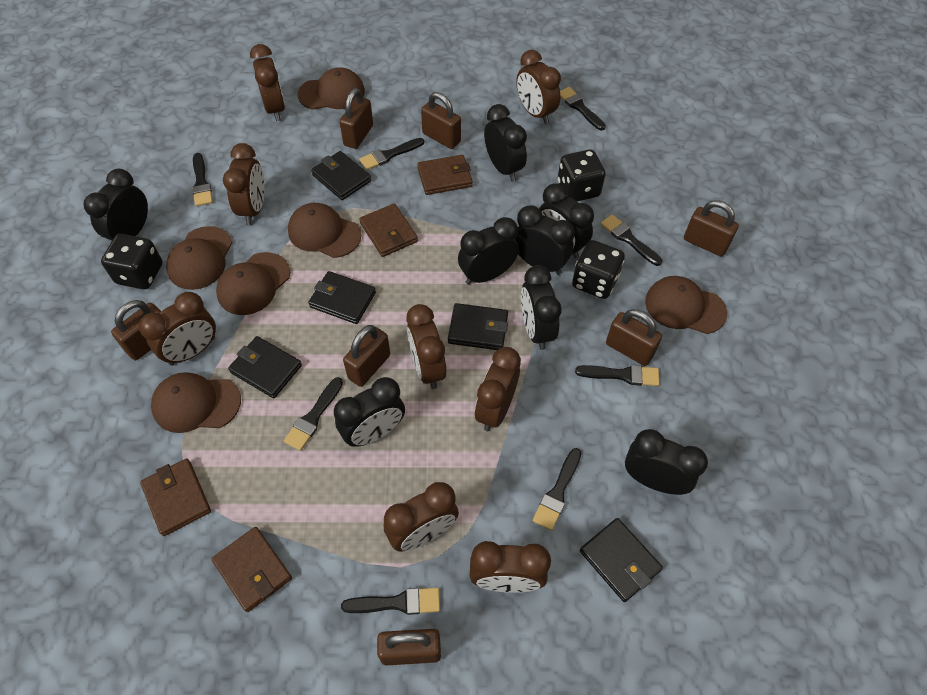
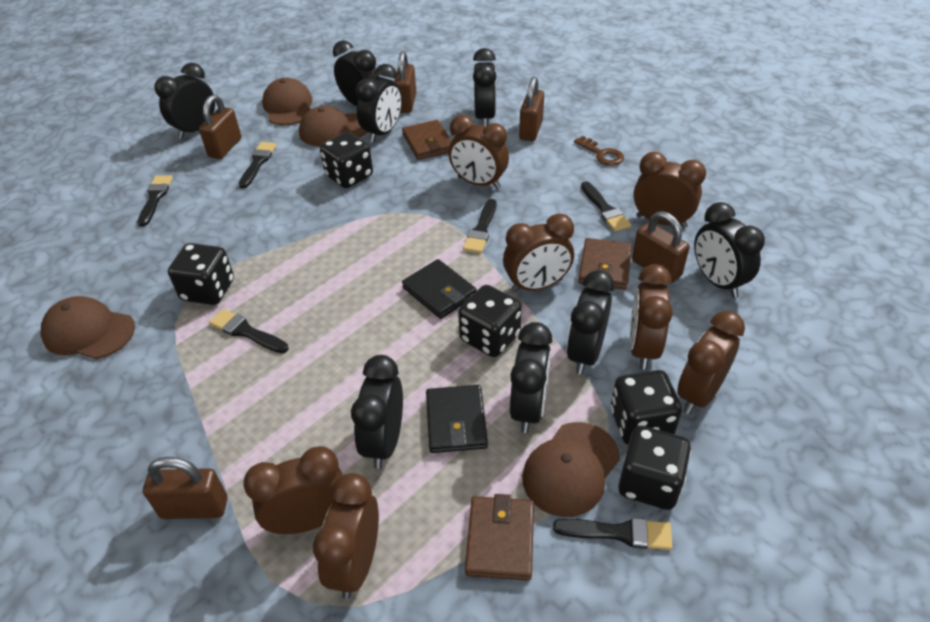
black brush: [192,153,213,206] [284,377,343,451] [341,588,440,615] [359,138,424,170] [533,448,581,531] [560,87,606,131] [575,365,659,386] [600,214,662,266] = 8 -> [138,175,173,227] [209,309,289,353] [239,142,277,189] [463,199,496,253] [553,518,673,550] [581,181,631,232] = 6
black dice: [101,234,163,289] [558,150,606,201] [572,240,625,299] = 3 -> [168,243,234,305] [320,132,373,188] [458,285,522,357] [610,370,682,445] [618,426,691,510] = 5
black wallet: [228,336,302,398] [308,271,376,324] [311,151,371,200] [448,303,508,350] [580,518,663,602] = 5 -> [402,259,477,319] [426,385,488,453] = 2
brown cap: [151,372,241,433] [166,226,232,290] [216,252,290,315] [288,203,361,258] [298,68,365,109] [645,276,727,334] = 6 -> [41,296,135,359] [262,78,312,125] [299,106,367,147] [522,422,620,517] = 4
brown clock: [139,292,216,366] [223,143,265,225] [250,44,285,121] [384,482,459,552] [407,304,446,389] [470,541,551,593] [475,347,521,431] [516,50,561,124] = 8 -> [243,446,343,534] [313,473,379,599] [448,115,509,189] [503,213,574,293] [630,264,673,370] [633,152,706,228] [677,311,745,414] = 7
brown key: none = 0 -> [574,136,624,166] = 1
brown padlock: [111,300,161,360] [340,88,373,149] [343,325,390,387] [377,629,441,666] [421,92,461,149] [606,309,662,366] [684,200,739,256] = 7 -> [143,457,228,519] [199,95,241,159] [394,51,416,113] [519,77,544,141] [632,211,690,283] = 5
brown wallet: [140,458,211,536] [211,527,292,612] [359,204,418,257] [417,155,473,195] = 4 -> [402,120,452,160] [465,494,534,581] [578,238,632,290] = 3

